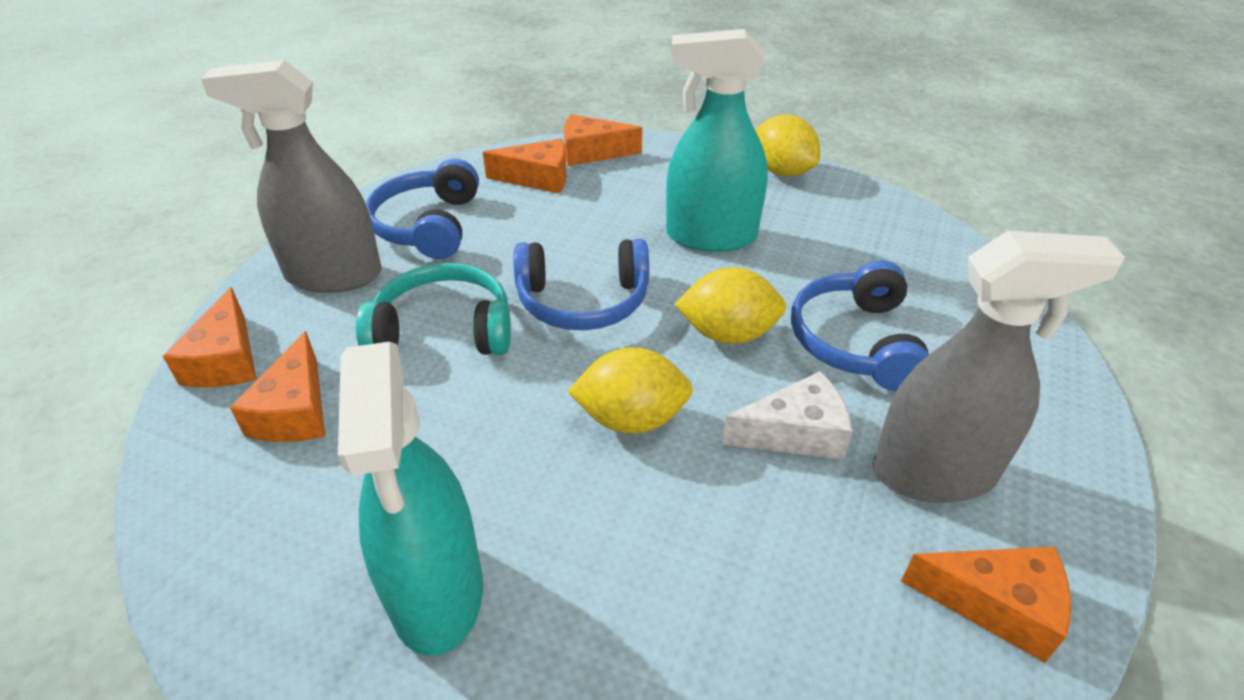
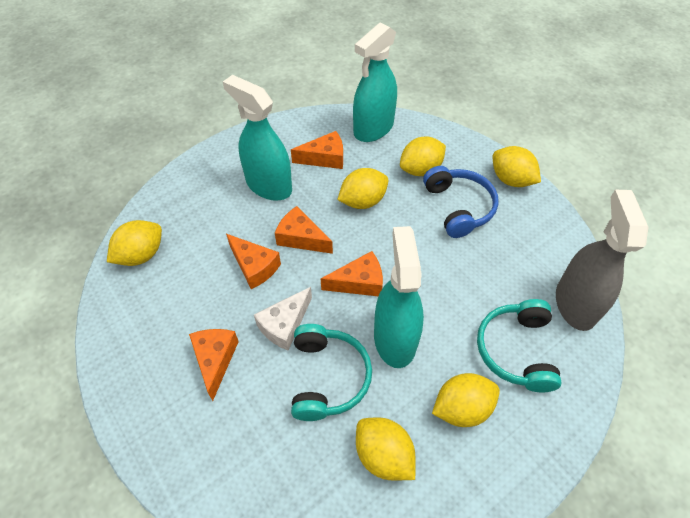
blue headphones: [366,159,479,259] [514,239,649,330] [791,260,929,391] = 3 -> [423,166,499,238] = 1
grey spray bottle: [201,60,382,293] [872,231,1125,503] = 2 -> [556,190,648,331] = 1
turquoise headphones: [356,263,511,355] = 1 -> [291,324,372,421] [477,299,562,392] = 2
turquoise spray bottle: [338,342,483,656] [666,29,768,252] = 2 -> [223,75,292,201] [353,23,397,142] [374,226,424,368] = 3
yellow lemon: [568,347,693,434] [674,267,786,344] [755,114,820,177] = 3 -> [107,220,162,266] [337,168,388,209] [356,418,416,481] [400,137,446,176] [432,373,500,427] [493,146,541,187] = 6

